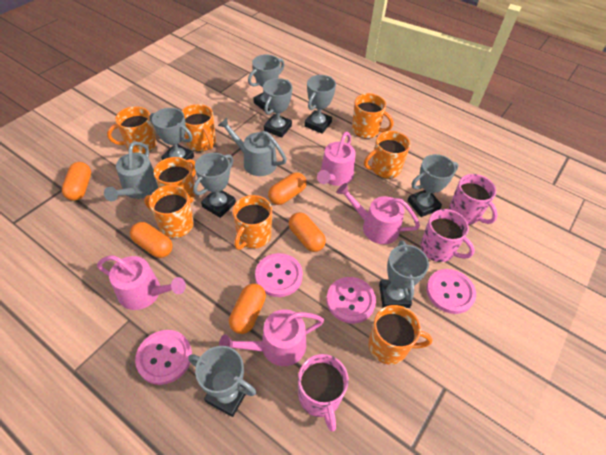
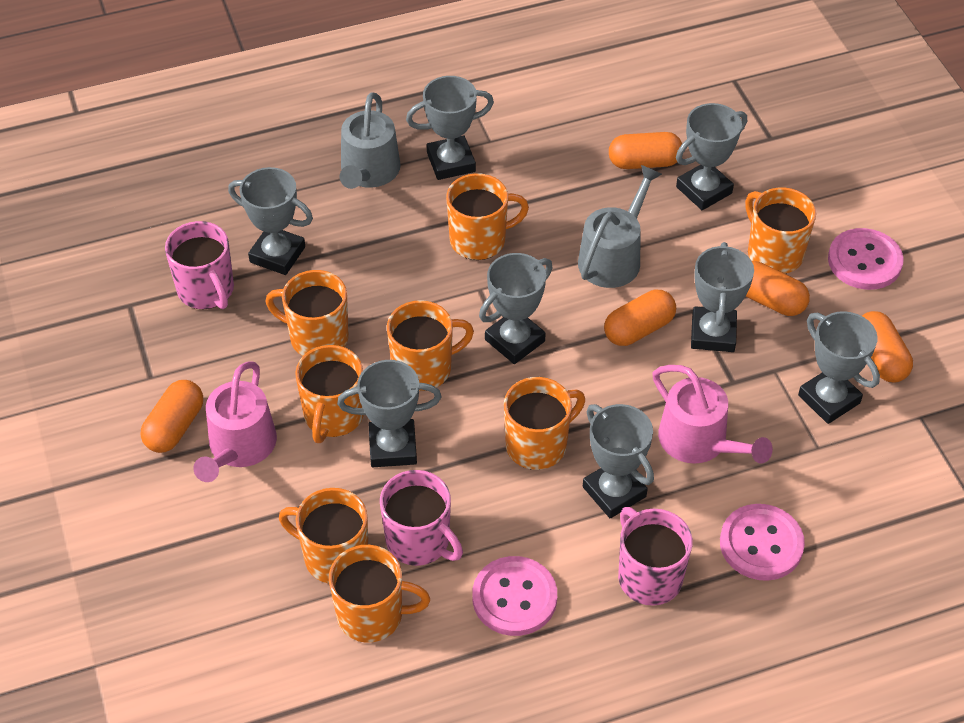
pink button: [135,330,192,385] [255,253,303,297] [327,277,376,324] [426,269,476,314] = 4 -> [472,556,557,636] [720,504,805,581] [828,228,904,290] = 3
pink watering can: [97,255,186,310] [219,309,324,366] [317,132,356,186] [336,183,420,244] = 4 -> [193,362,277,482] [652,365,773,464] = 2

